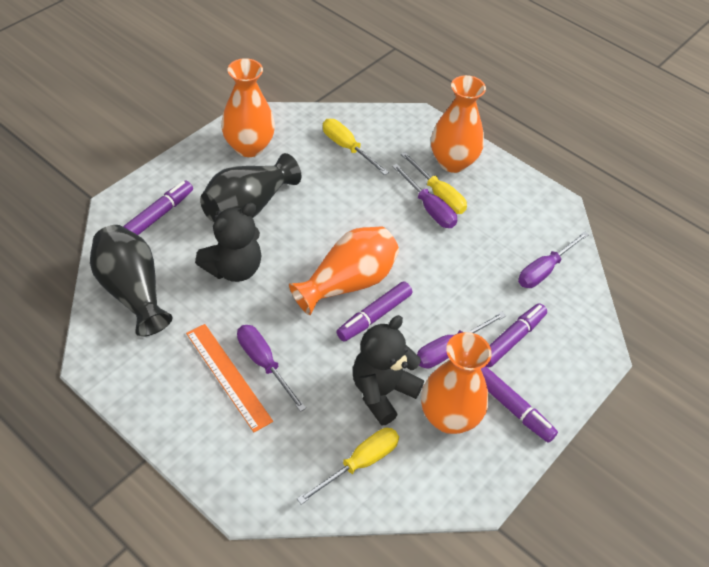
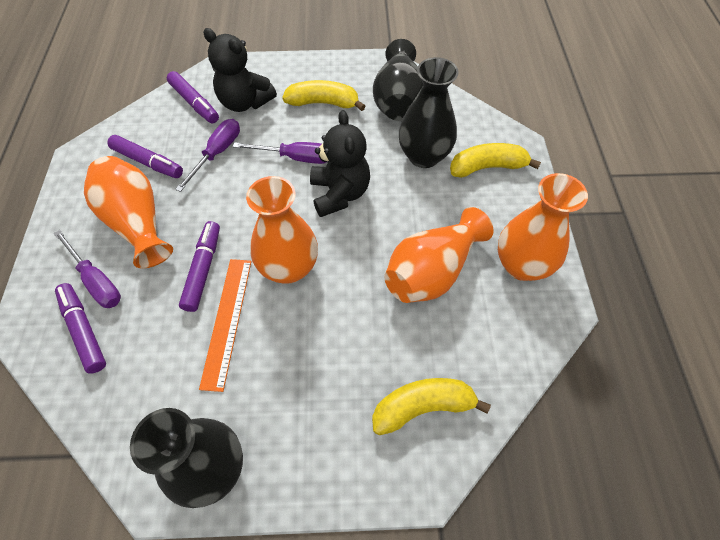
black vase: [90,225,172,337] [200,153,301,222] = 2 -> [130,408,243,508] [373,39,423,121] [399,57,459,168] = 3
purple screwdriver: [237,325,306,412] [392,164,457,228] [417,312,506,369] [518,231,589,288] = 4 -> [54,230,121,308] [175,119,240,192] [233,142,328,164] = 3
yellow banana: none = 0 -> [282,80,366,111] [372,378,491,435] [450,143,541,178] = 3
yellow screwdriver: [297,428,399,505] [323,119,389,175] [401,152,467,214] = 3 -> none = 0

